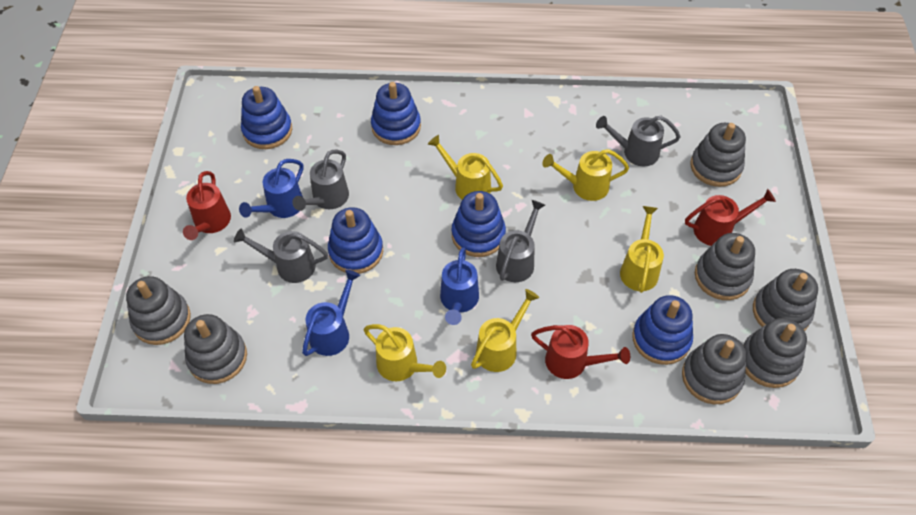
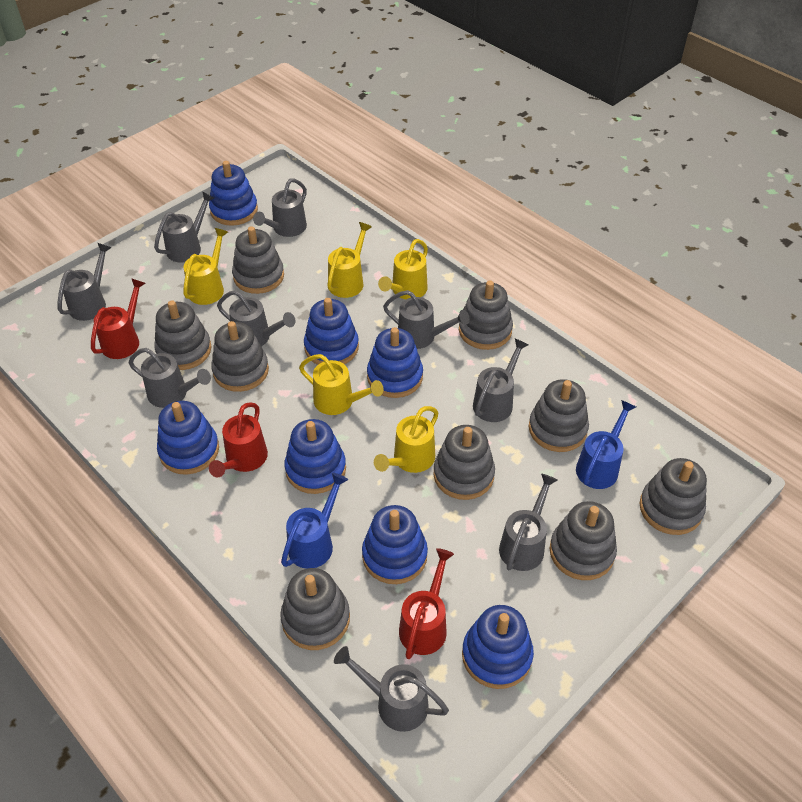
blue stacking toy: [241,86,292,149] [328,207,383,274] [371,82,421,145] [452,191,506,257] [632,295,693,365] = 5 -> [157,401,219,475] [209,161,258,226] [284,419,346,494] [304,298,359,365] [362,505,428,584] [367,327,423,398] [462,605,534,689] = 7
blue watering can: [239,159,303,218] [302,269,360,356] [440,247,479,325] = 3 -> [281,473,348,569] [576,400,636,489] = 2
grey stacking toy: [126,276,191,345] [184,314,247,384] [682,334,747,404] [690,123,746,187] [695,233,755,300] [743,318,807,388] [753,269,818,331] = 7 -> [154,300,211,370] [211,321,269,392] [232,226,284,294] [280,568,350,650] [433,425,495,500] [459,281,513,350] [529,379,589,452] [549,501,617,580] [639,458,707,535] = 9
grey watering can: [234,228,328,283] [292,150,349,211] [496,200,545,282] [596,116,680,166] = 4 -> [58,243,112,321] [129,348,211,408] [154,192,214,263] [217,290,295,346] [253,178,307,237] [334,646,449,732] [383,290,470,349] [473,339,529,422] [499,473,558,571] = 9

